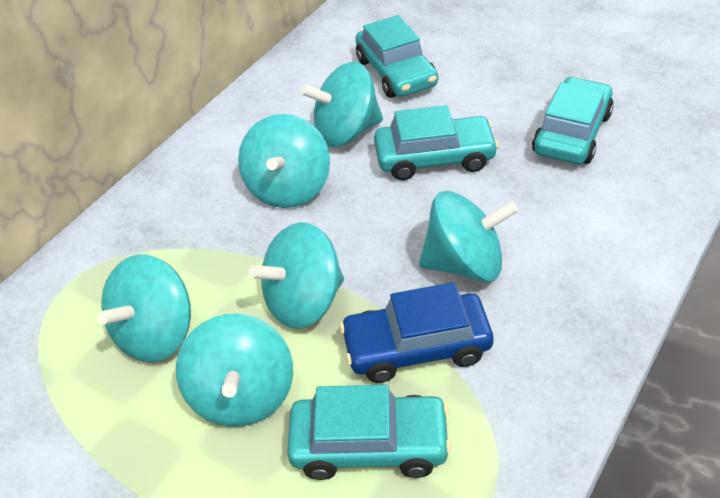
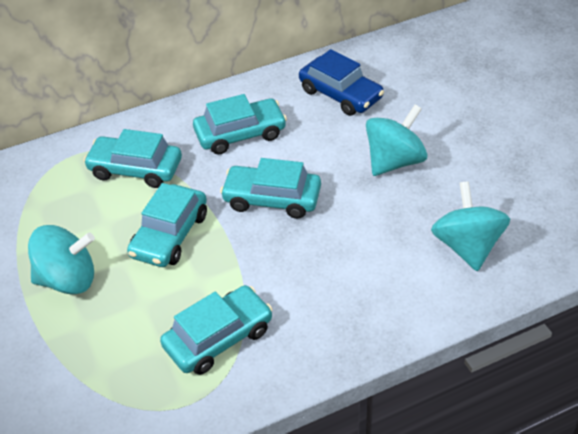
turquoise car: [287,385,452,480] [356,15,438,98] [374,105,499,180] [532,77,614,164] = 4 -> [83,129,182,188] [127,183,207,267] [160,285,272,375] [193,94,287,155] [220,158,321,219] = 5
turquoise spinning top: [97,255,191,363] [176,314,293,427] [238,114,330,208] [248,222,344,329] [301,62,383,147] [419,191,518,282] = 6 -> [28,225,95,295] [366,105,428,176] [431,181,510,271] = 3

